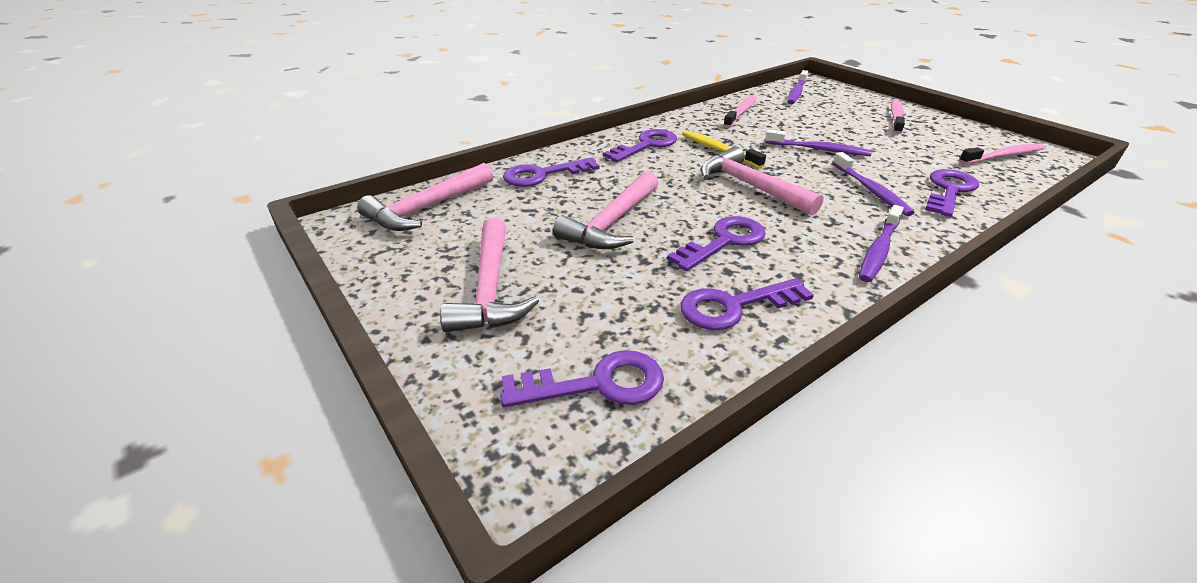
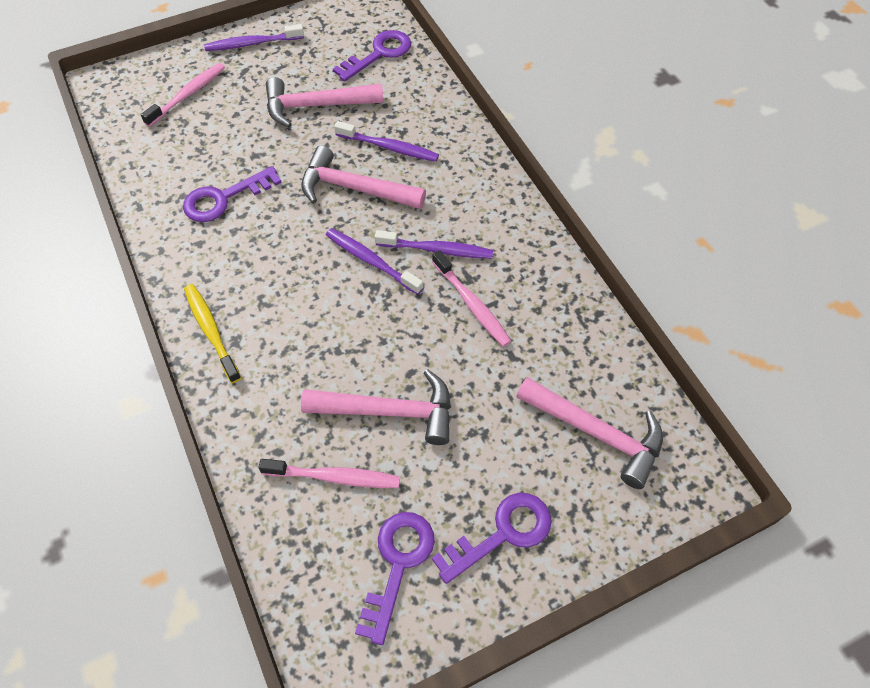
purple key: [500,350,664,407] [503,157,599,187] [603,129,677,162] [667,216,766,271] [680,278,814,330] [925,169,979,217] = 6 -> [183,166,282,222] [333,30,411,82] [355,512,435,645] [432,493,552,584] = 4

